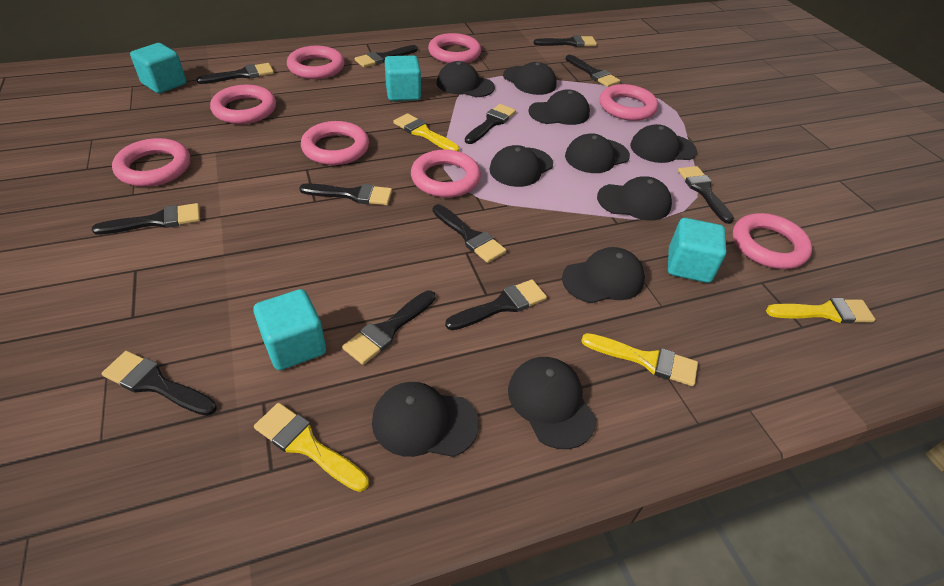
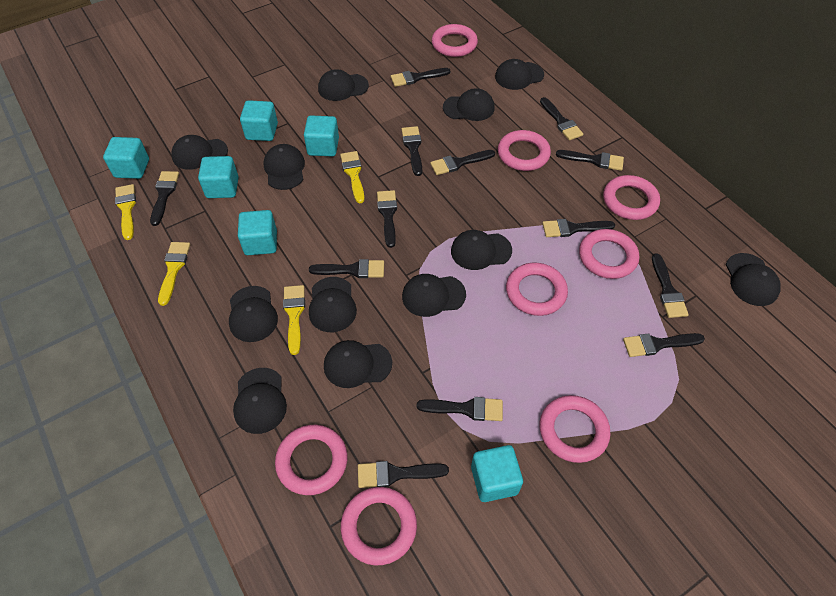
black brush: [92,203,200,235] [101,351,217,416] [196,63,274,84] [299,183,392,205] [342,290,435,365] [355,45,418,67] [433,204,506,263] [445,279,547,330] [465,104,516,144] [533,35,597,47] [565,55,620,87] [678,166,734,224] = 12 -> [150,171,179,226] [309,259,384,278] [358,461,449,488] [377,190,397,248] [391,68,451,87] [401,126,422,176] [417,397,503,421] [430,150,495,175] [540,97,583,140] [542,219,615,237] [556,150,624,171] [623,333,705,357] [652,253,689,318] = 13
black cap: [372,382,479,457] [437,61,495,97] [489,145,553,187] [503,62,557,95] [508,357,597,449] [528,89,590,125] [562,247,645,303] [565,133,630,173] [597,176,672,220] [630,124,697,163] = 10 -> [171,135,228,170] [229,286,278,342] [233,368,287,434] [263,144,305,190] [309,277,357,332] [318,69,369,101] [324,340,392,388] [402,274,466,317] [443,88,495,121] [451,230,512,270] [495,59,544,90] [726,253,781,306] = 12
turquoise cube: [130,43,186,93] [253,289,326,370] [385,55,421,101] [668,218,726,283] = 4 -> [103,137,149,179] [198,156,239,198] [238,210,277,255] [240,100,278,141] [304,116,339,156] [471,445,523,502] = 6

